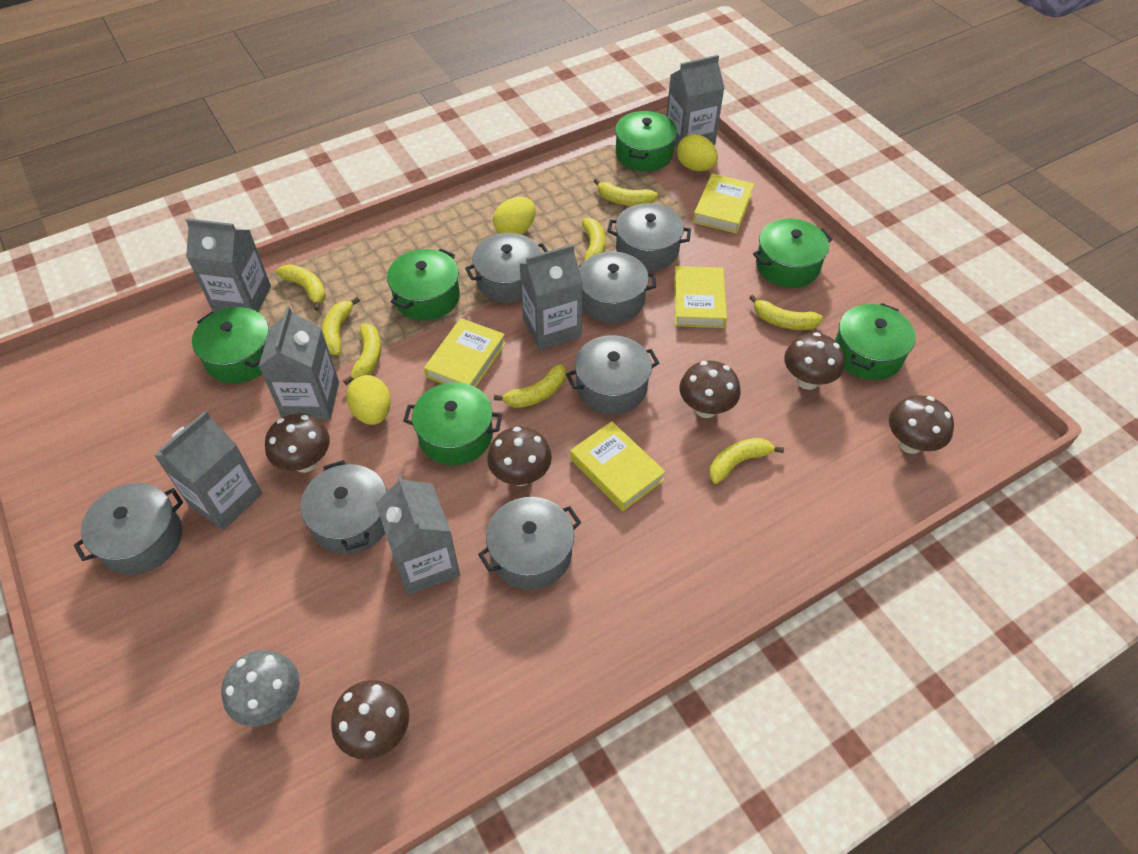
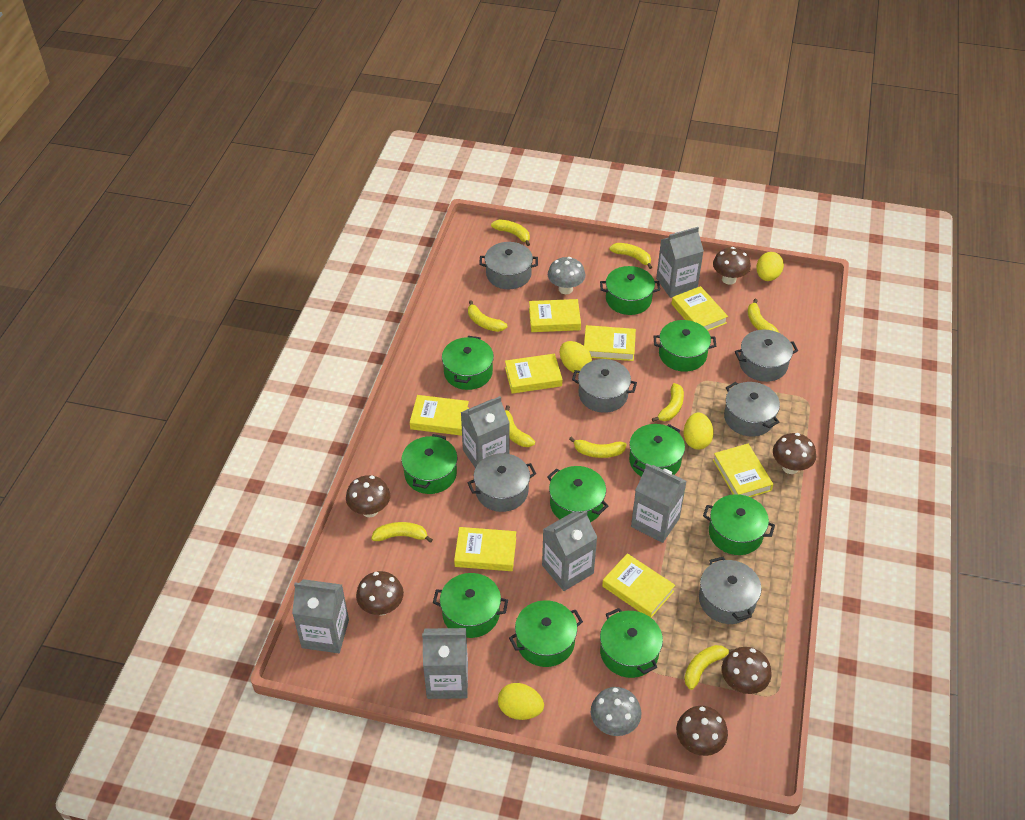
green pot: [192,307,269,383] [387,249,460,321] [403,382,502,465] [615,111,677,171] [753,219,833,288] [835,303,915,380] = 6 -> [401,434,457,494] [433,573,508,638] [442,336,494,390] [509,600,583,667] [547,466,608,522] [600,266,660,315] [600,608,663,678] [629,424,685,477] [654,320,716,372] [703,494,775,555] = 10
grey mushroom: [221,650,300,727] = 1 -> [548,257,585,294] [591,687,641,736] = 2
grey pot: [74,483,183,574] [300,460,387,554] [465,233,547,303] [478,497,581,590] [566,335,659,414] [579,251,656,323] [607,203,691,271] = 7 -> [467,453,536,512] [479,242,538,289] [572,359,637,413] [699,557,761,624] [724,382,780,437] [735,330,798,382] = 6
yellow banana: [276,264,326,311] [321,297,360,355] [343,324,381,385] [494,364,566,408] [579,218,605,268] [593,178,658,206] [709,438,784,484] [749,295,823,330] = 8 -> [371,522,433,543] [468,300,507,332] [491,219,530,246] [505,405,535,447] [569,437,627,458] [609,243,652,269] [652,383,684,422] [684,645,734,690] [748,299,779,333] = 9
yellow book: [424,318,506,387] [570,421,666,511] [674,266,727,328] [693,173,754,234] = 4 -> [410,395,469,436] [454,527,516,571] [505,354,563,394] [529,299,581,332] [584,325,636,361] [602,553,675,618] [671,286,728,331] [713,444,773,497] = 8
yellow egg: [346,375,391,425] [493,197,536,235] [677,134,718,171] = 3 -> [498,683,544,720] [560,341,592,373] [684,413,714,450] [757,252,784,281] = 4

